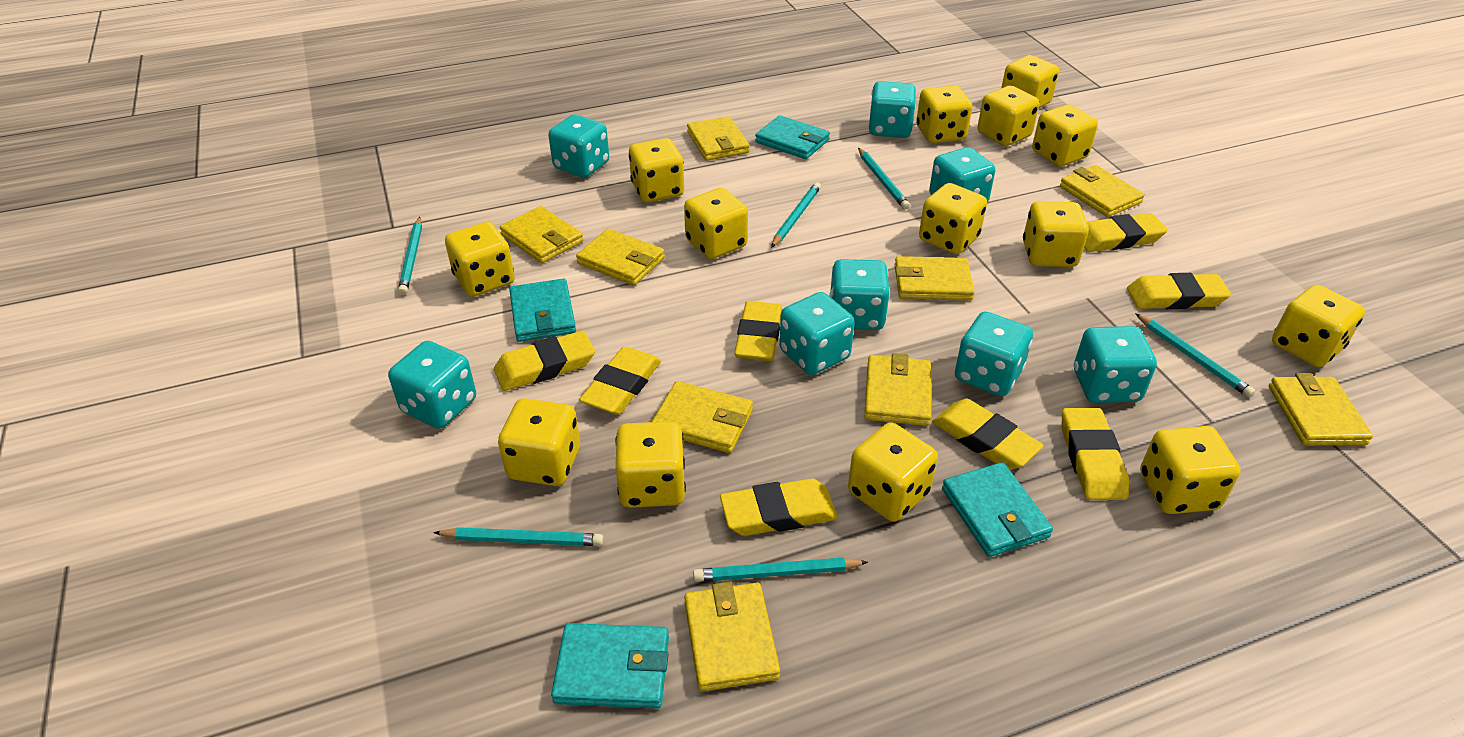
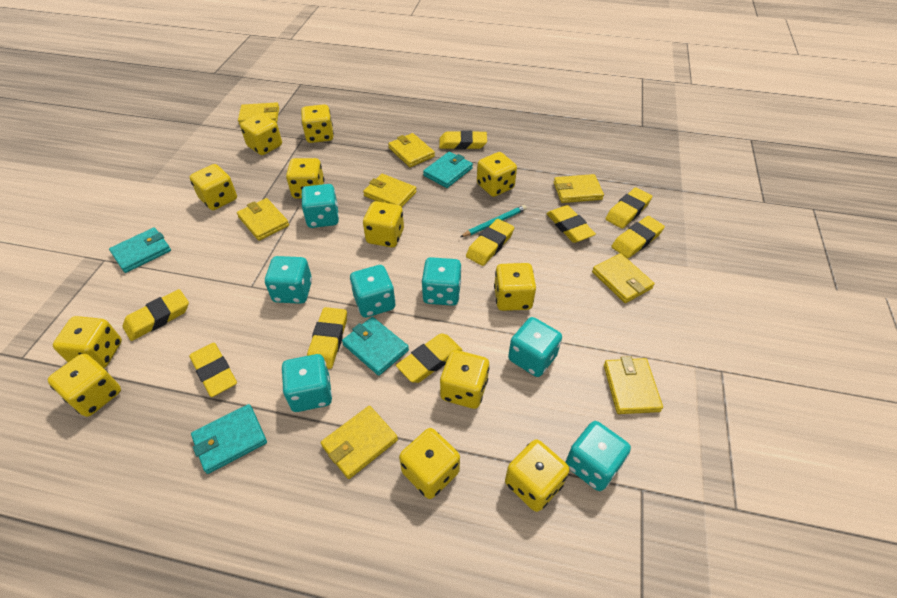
turquoise dice: [388,341,476,429] [548,114,609,178] [779,292,855,375] [829,259,890,330] [868,81,916,138] [929,147,995,203] [955,311,1033,396] [1074,326,1157,403] = 8 -> [265,256,312,304] [281,354,332,412] [301,184,339,228] [350,265,395,318] [421,257,462,306] [508,317,562,377] [565,421,631,491] = 7
turquoise pencil: [398,217,422,295] [433,527,604,546] [693,557,868,582] [771,182,821,248] [858,148,910,209] [1135,313,1255,398] = 6 -> [460,205,527,237] = 1
yellow dice: [445,222,515,297] [498,398,580,486] [615,421,686,508] [629,138,684,202] [684,188,748,259] [848,422,938,522] [916,86,972,143] [919,183,987,254] [978,86,1039,146] [1001,55,1059,108] [1023,201,1089,267] [1032,104,1098,166] [1140,426,1240,514] [1272,285,1365,367] = 14 -> [48,353,121,417] [53,316,122,368] [190,164,237,210] [240,113,282,155] [286,158,324,198] [301,104,334,143] [363,201,404,248] [399,428,460,499] [440,350,489,409] [477,152,517,197] [494,263,536,311] [505,439,570,512] = 12
yellow eraser: [494,331,595,391] [579,347,661,415] [720,479,838,536] [734,301,782,361] [932,399,1044,470] [1062,408,1129,500] [1084,213,1168,252] [1127,273,1231,309] = 8 -> [123,289,189,341] [189,343,237,397] [307,307,347,369] [396,333,463,383] [439,130,487,149] [466,219,514,266] [546,205,596,243] [605,187,652,229] [611,216,665,258] = 9
yellow wallet: [500,206,583,263] [576,229,665,286] [652,381,753,453] [684,582,780,692] [687,116,750,161] [864,353,931,426] [895,256,975,301] [1060,165,1145,217] [1269,373,1373,446] = 9 -> [237,198,289,241] [238,102,279,125] [321,406,398,479] [363,174,417,207] [388,133,435,167] [554,174,604,203] [592,253,655,303] [604,356,663,414] = 8

